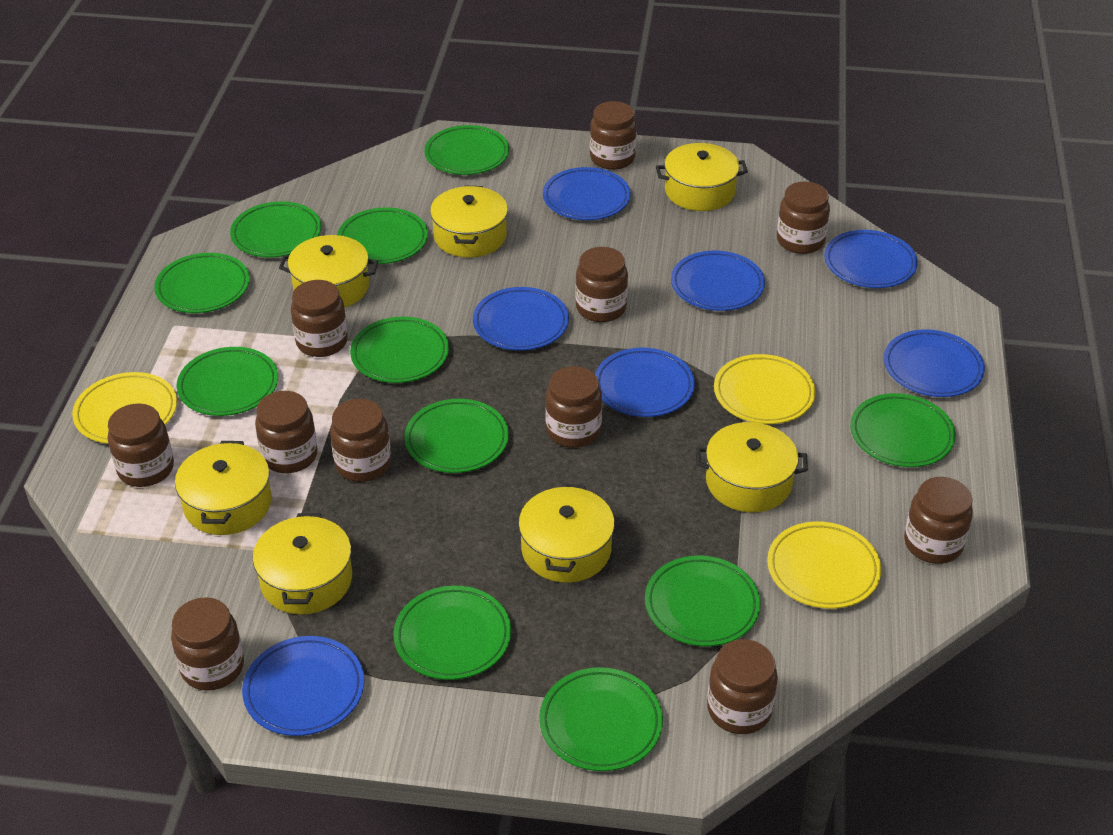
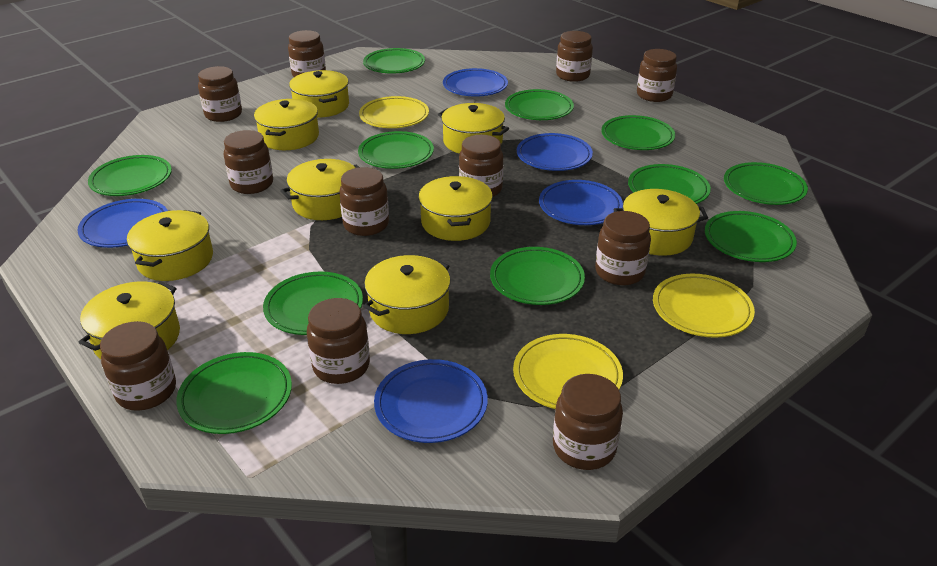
blue plate: [242,636,364,736] [473,287,569,351] [543,167,631,220] [595,348,695,417] [671,251,765,311] [824,230,918,288] [884,330,985,397] = 7 -> [77,199,168,248] [374,359,488,443] [443,68,508,97] [517,133,593,171] [539,180,623,225] = 5
yellow pot: [175,441,272,535] [253,513,352,615] [279,235,378,308] [430,186,508,258] [518,483,615,583] [656,143,748,211] [696,422,808,512] = 7 -> [79,281,180,359] [127,210,213,281] [254,99,319,150] [280,159,359,220] [289,70,349,118] [363,255,451,334] [418,176,493,241] [438,103,509,154] [613,189,708,256] = 9

